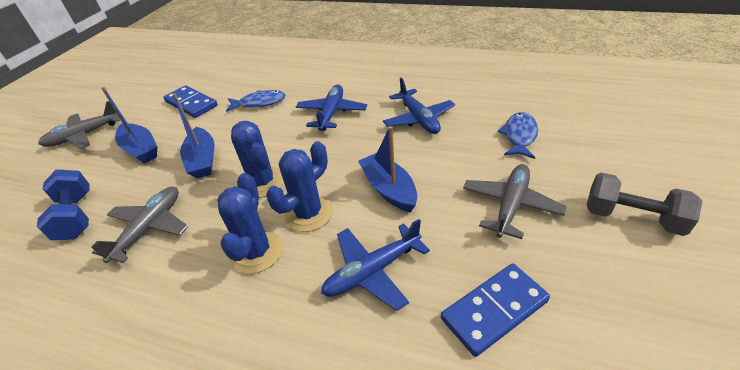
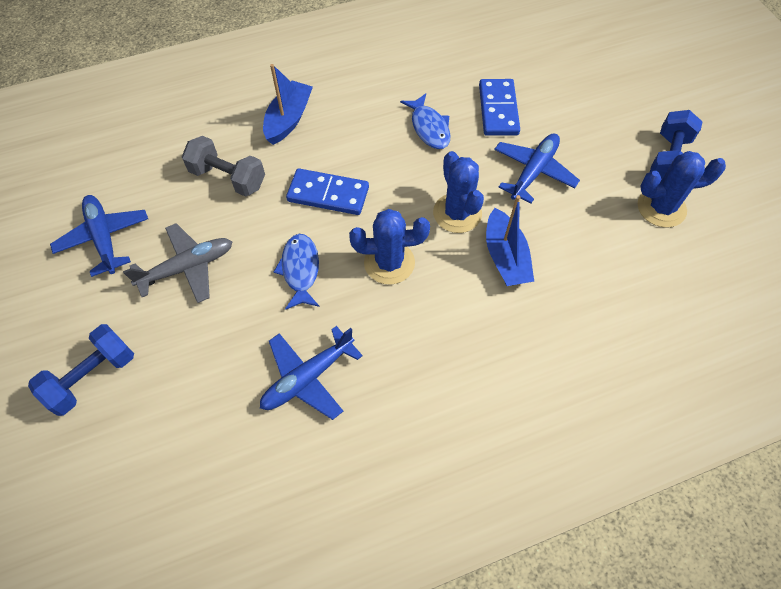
blue boat: [101,87,157,164] [172,93,214,178] [358,126,417,212] = 3 -> [263,64,313,145] [486,195,534,286] = 2
blue dumbbell: [37,169,90,240] = 1 -> [28,324,134,416] [650,110,702,182] = 2
grey plane: [38,101,120,149] [91,187,188,263] [463,164,567,239] = 3 -> [123,223,232,303] = 1

